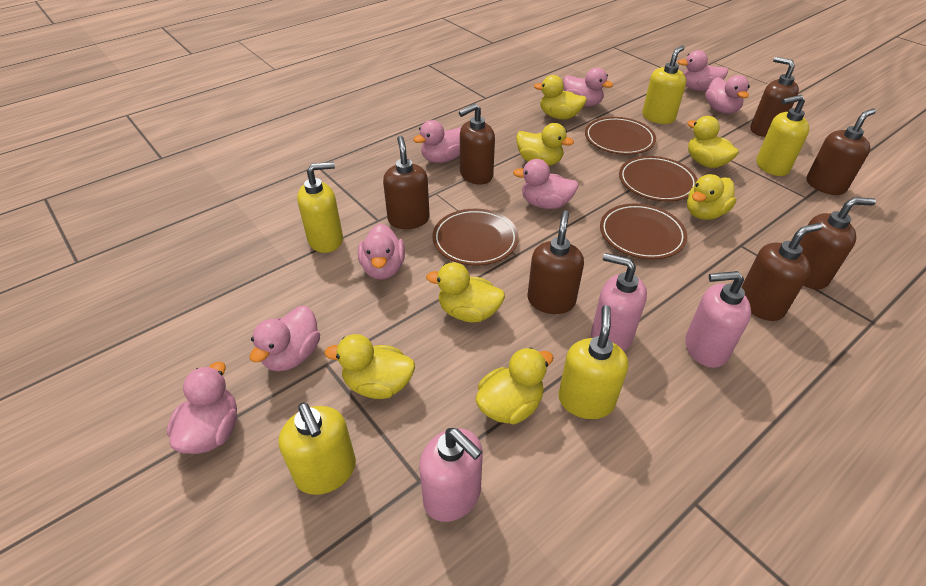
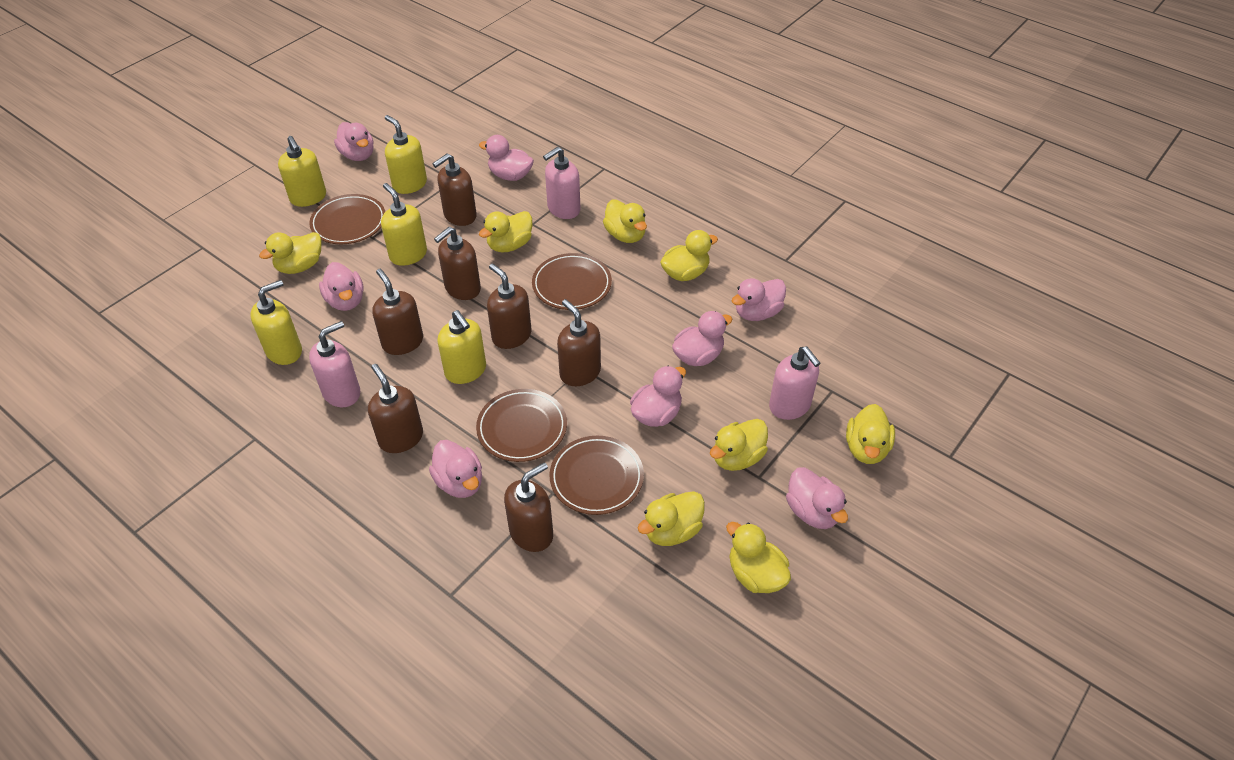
yellow duck: [325,334,415,399] [426,262,505,323] [475,348,554,424] [516,123,574,166] [534,75,587,120] [687,174,736,220] [688,116,739,168] = 7 -> [259,232,321,274] [479,211,532,252] [603,199,647,243] [638,491,705,546] [660,230,718,281] [710,419,768,471] [726,522,791,593] [846,404,895,464] = 8

